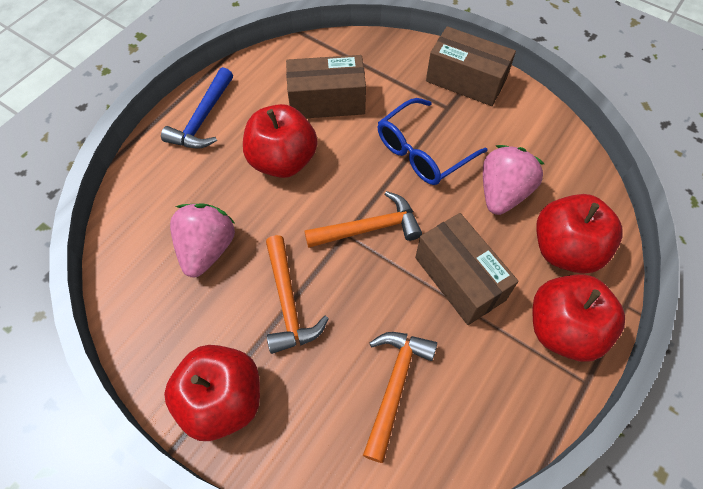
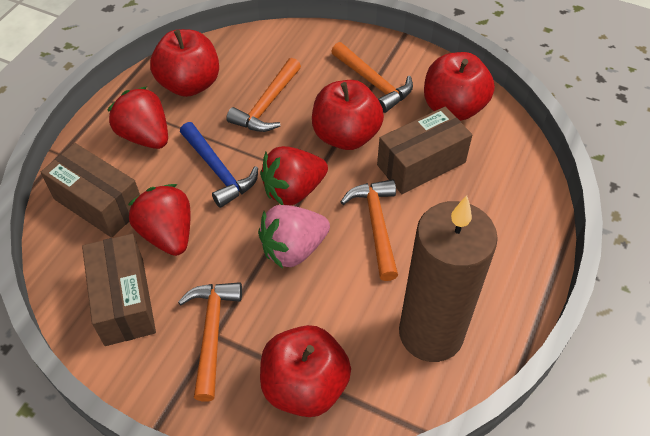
blue glasses: [378,98,487,185] = 1 -> none = 0
brown candle: none = 0 -> [399,196,498,362] = 1
orange hammer: [266,235,329,354] [304,191,422,248] [363,332,437,463] = 3 -> [178,282,242,402] [226,58,301,132] [331,42,413,113] [341,179,398,281] = 4
pink strawberry: [170,204,235,277] [483,145,544,215] = 2 -> [258,205,330,269] = 1
red strawberry: none = 0 -> [107,87,168,149] [128,184,190,256] [260,146,328,205] = 3

